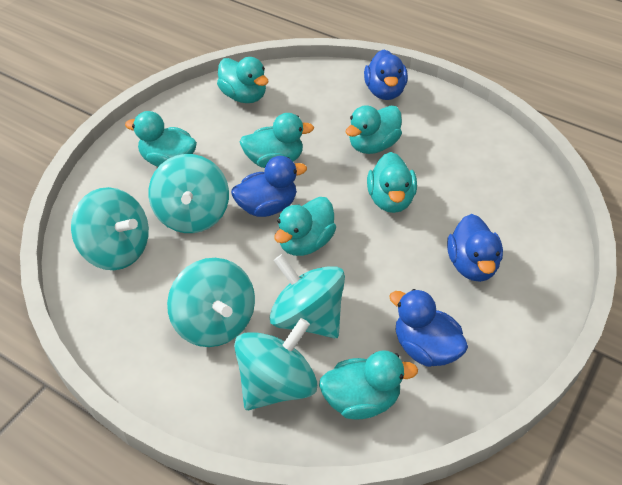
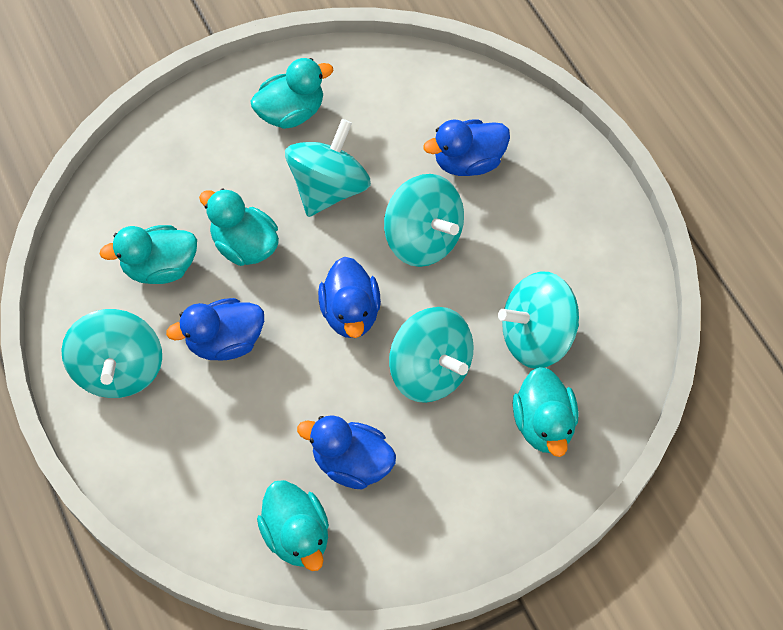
turquoise duck: [125,111,197,167] [217,57,268,103] [240,113,314,168] [275,197,336,256] [319,351,418,419] [346,105,402,154] [367,152,417,213] = 7 -> [100,225,197,284] [199,188,279,266] [250,58,333,129] [257,480,329,571] [513,367,578,457] = 5

